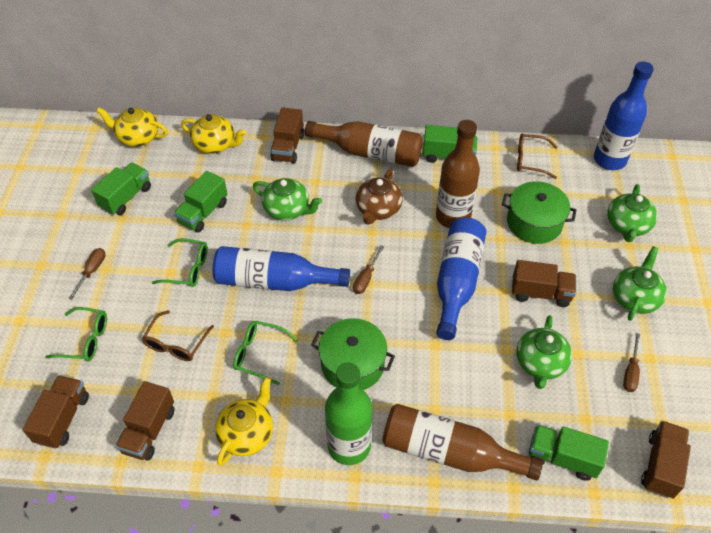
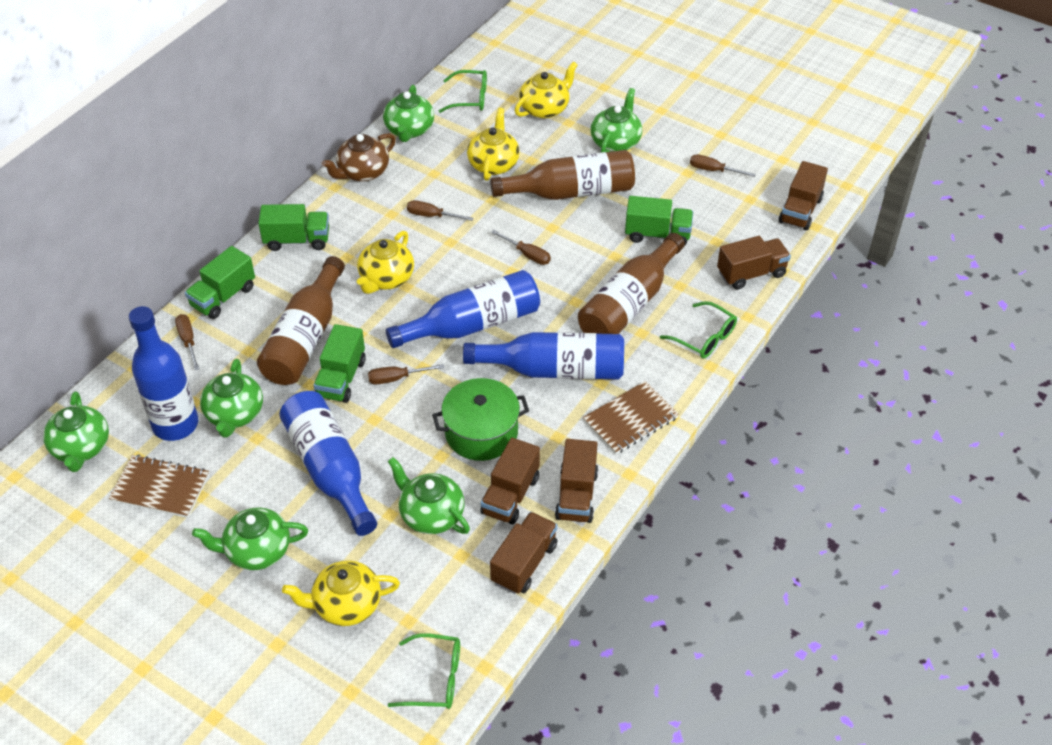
blue bottle: [212,246,350,291] [436,217,486,340] [594,62,654,170] = 3 -> [129,306,198,441] [279,391,377,536] [386,270,540,348] [463,332,624,379] = 4
brown glasses: [142,310,214,361] [517,134,557,179] = 2 -> none = 0
brown notebook: none = 0 -> [109,454,209,518] [583,381,679,454] = 2
brown screwdriver: [69,248,106,299] [353,245,384,294] [623,333,640,392] = 3 -> [175,314,199,370] [368,364,444,384] [407,200,474,221] [491,230,551,265] [690,154,756,177] = 5
green bottle: [325,362,372,465] = 1 -> none = 0
green pot: [311,318,395,390] [502,181,576,244] = 2 -> [432,378,529,461] = 1
green teapot: [253,178,322,220] [517,315,572,389] [607,184,657,242] [613,246,667,321] = 4 -> [43,391,109,472] [192,508,308,570] [200,359,263,438] [383,85,434,142] [388,457,470,534] [591,88,642,152] = 6
yellow teapot: [96,107,168,147] [181,114,246,154] [215,377,273,466] = 3 -> [282,560,400,626] [357,231,414,294] [467,108,520,181] [515,61,578,118] = 4

